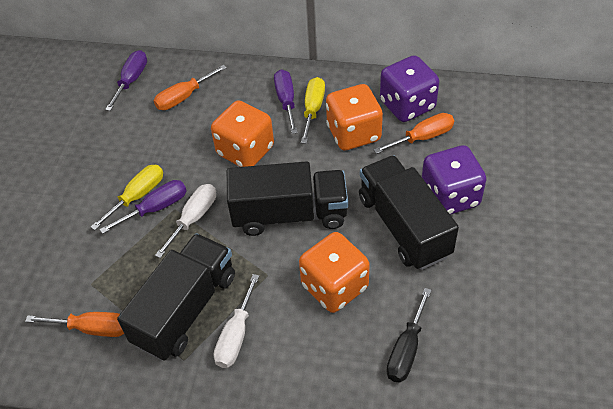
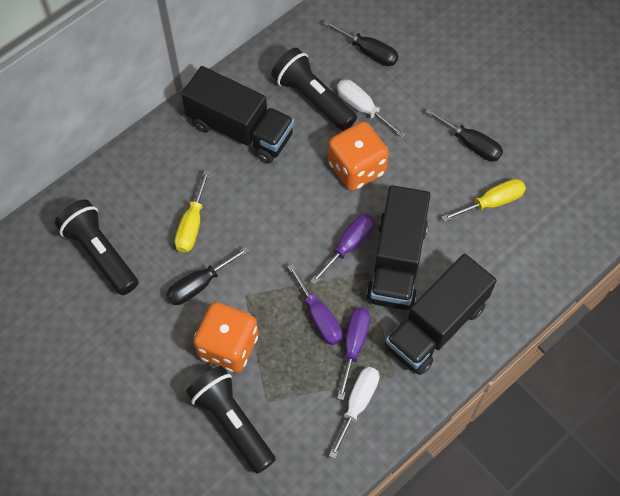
black flashlight: none = 0 -> [55,199,138,295] [186,366,276,474] [271,47,357,131] = 3
black screwdriver: [386,288,431,382] = 1 -> [167,246,249,305] [323,20,398,66] [425,108,503,162] = 3
orange dice: [211,100,274,167] [299,232,370,313] [326,84,383,151] = 3 -> [193,302,258,373] [328,121,389,191] = 2
orange screwdriver: [25,312,124,337] [154,65,227,110] [373,113,454,154] = 3 -> none = 0
purple dice: [380,55,439,122] [422,145,486,215] = 2 -> none = 0

